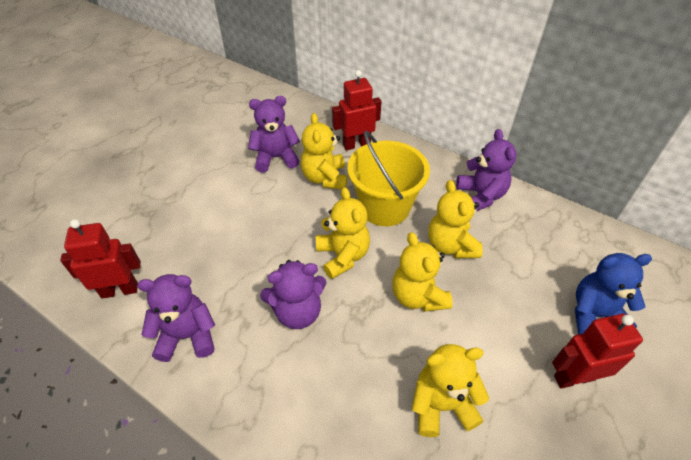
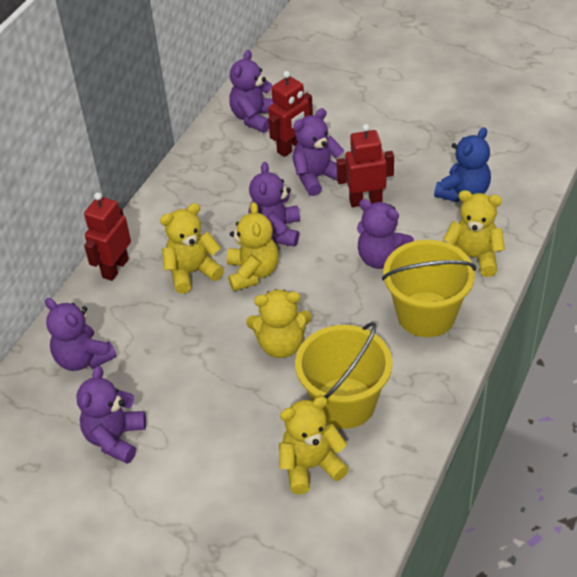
purple teddy bear: [137,274,215,362] [248,96,300,173] [260,260,326,329] [456,129,516,211] = 4 -> [45,298,117,371] [76,366,146,464] [229,50,273,133] [248,162,300,247] [293,108,344,196] [357,199,414,269] = 6
yellow bucket: [347,131,430,226] = 1 -> [295,322,392,429] [382,240,476,337] = 2

